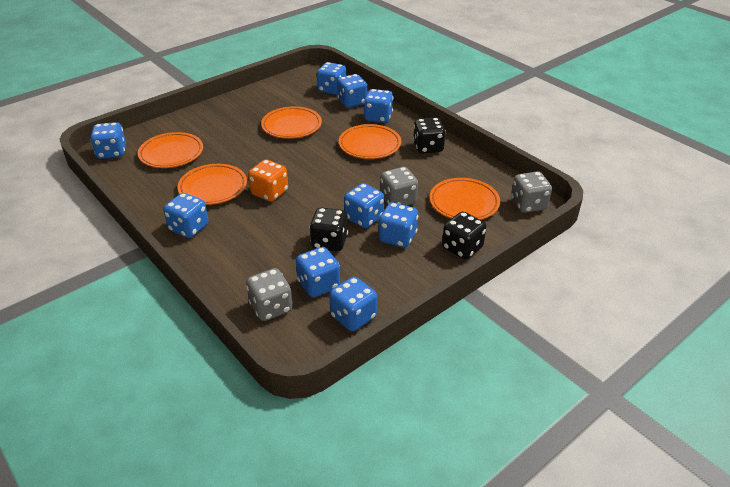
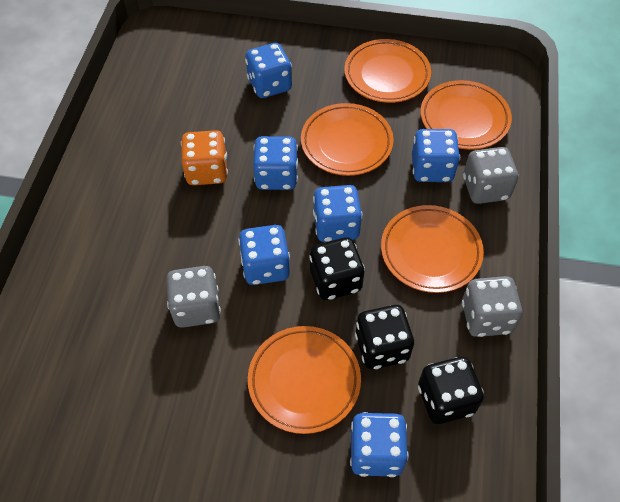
blue dice: [90,122,126,159] [163,193,209,238] [296,247,340,297] [317,62,346,95] [329,277,377,331] [337,74,367,108] [344,183,384,228] [364,89,394,123] [379,202,418,248] = 9 -> [238,225,290,285] [245,43,292,98] [253,136,298,190] [313,185,363,242] [350,412,408,477] [412,129,460,182] = 6

